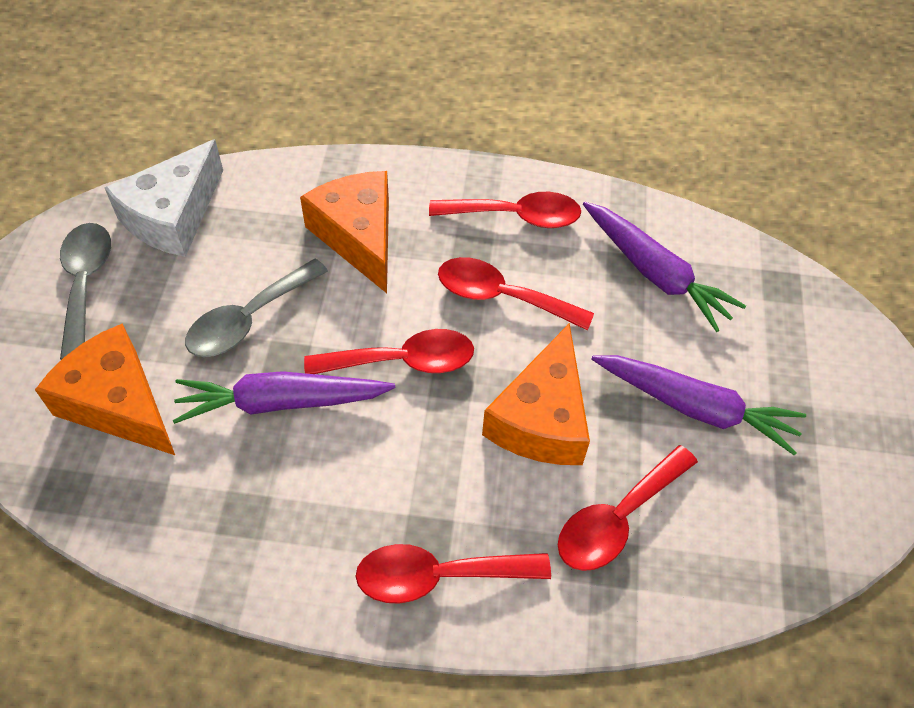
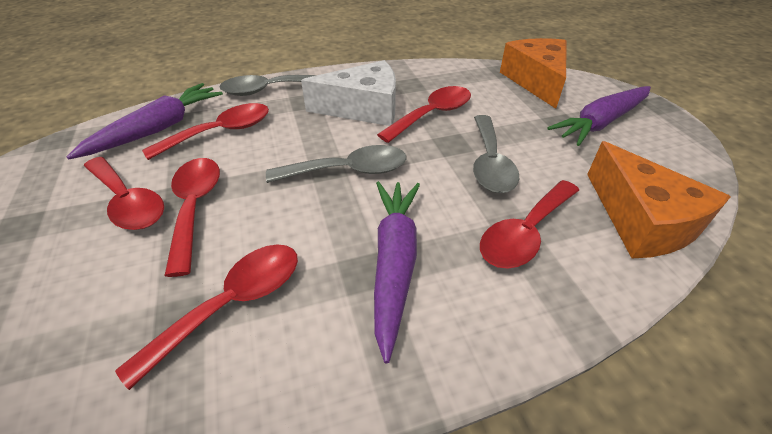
grey spoon: [60,223,111,360] [185,259,328,357] = 2 -> [220,75,317,96] [266,145,406,183] [473,115,519,193] = 3
orange cheese: [35,323,176,456] [300,171,389,293] [482,323,590,465] = 3 -> [500,38,566,109] [587,141,731,259] = 2
red spoon: [304,329,474,374] [356,544,551,604] [429,192,581,228] [438,257,594,331] [558,445,698,571] = 5 -> [84,157,164,230] [115,245,298,390] [142,103,269,160] [164,158,220,277] [377,86,471,143] [480,180,579,269] = 6

